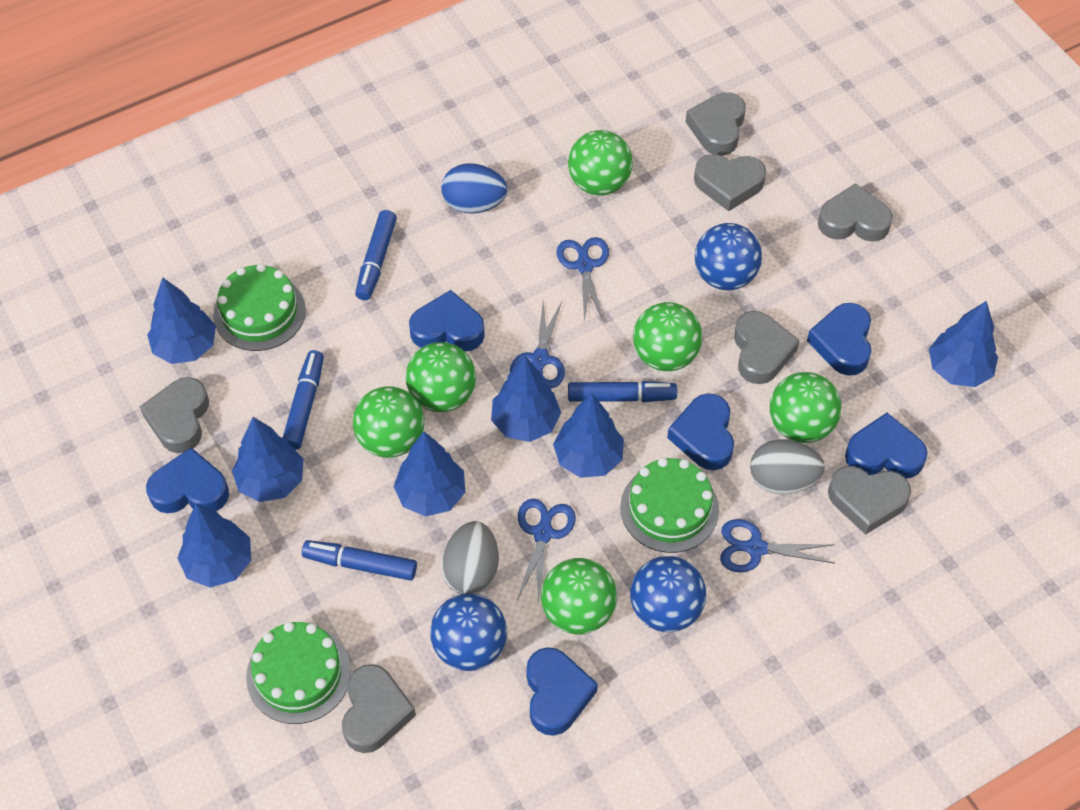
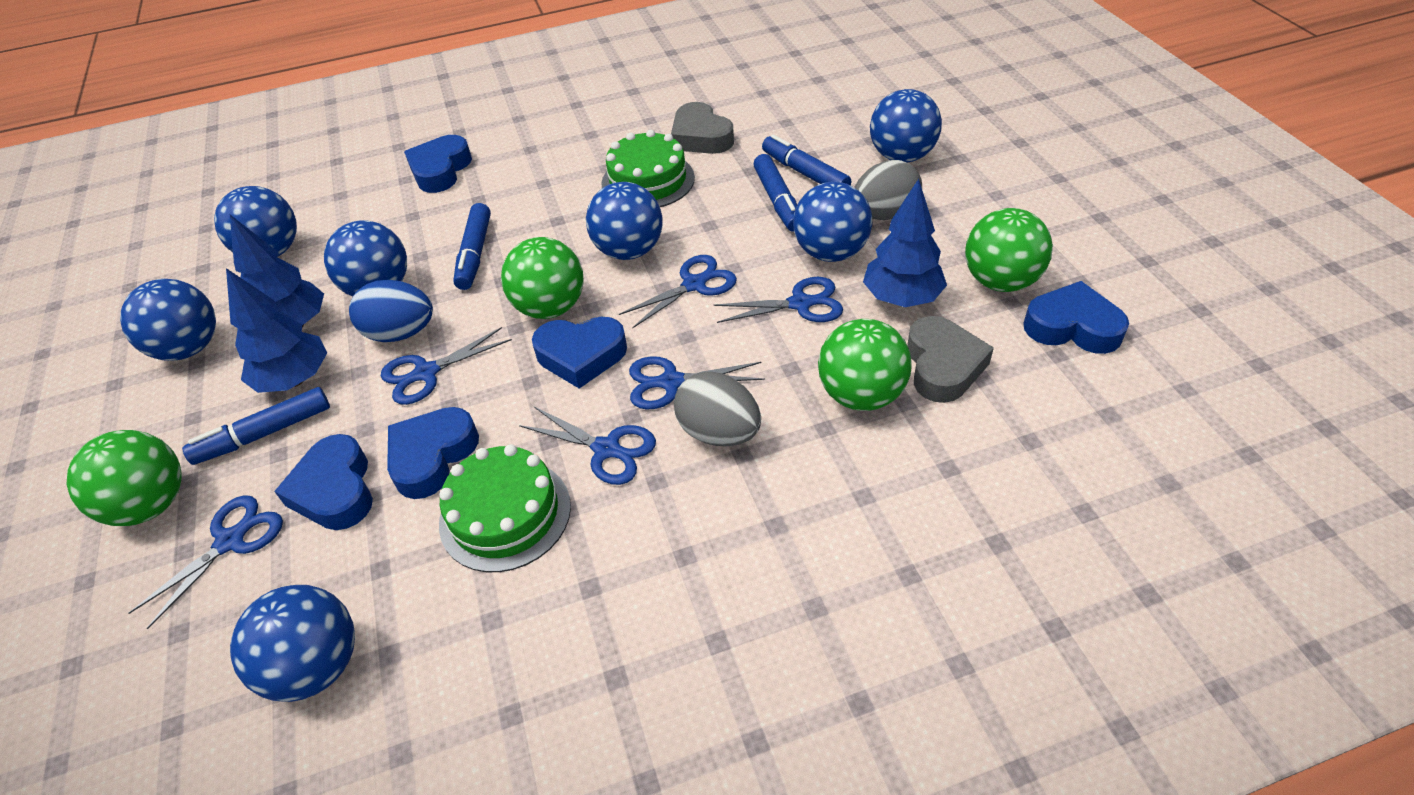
blue ball: [430,593,507,671] [630,556,706,632] [695,223,762,290] = 3 -> [120,279,216,361] [214,186,297,257] [230,585,355,702] [324,220,407,297] [586,182,663,260] [793,182,872,262] [870,89,942,163] = 7
blue heart: [146,448,229,513] [409,290,485,351] [526,647,598,736] [667,393,734,470] [807,303,872,376] [845,413,928,478] = 6 -> [274,434,373,530] [387,407,479,499] [404,135,472,193] [532,317,627,389] [1023,281,1129,354] = 5
blue scissors: [510,301,565,388] [517,499,576,603] [557,237,609,323] [720,519,835,573] = 4 -> [129,495,283,629] [381,327,512,405] [519,407,656,485] [619,255,737,329] [629,356,765,410] [714,277,843,323] = 6
blue tree: [147,277,216,364] [178,503,251,588] [232,417,303,502] [394,431,465,516] [491,356,561,442] [553,393,624,478] [929,301,998,387] = 7 -> [226,268,327,393] [230,215,324,327] [863,179,947,307] = 3
green ball: [353,387,424,458] [406,342,476,412] [541,558,617,634] [568,130,633,196] [633,302,702,371] [770,372,842,443] = 6 -> [66,430,182,526] [501,237,584,319] [818,319,912,411] [965,208,1053,292] = 4
green cake: [213,264,306,351] [246,622,351,724] [620,458,719,553] = 3 -> [439,444,571,572] [601,130,695,207] = 2
grey heart: [139,377,209,453] [342,664,416,753] [686,92,746,156] [694,154,766,211] [734,311,800,384] [818,183,893,242] [828,466,911,535] = 7 -> [671,102,734,154] [907,316,994,403] = 2

